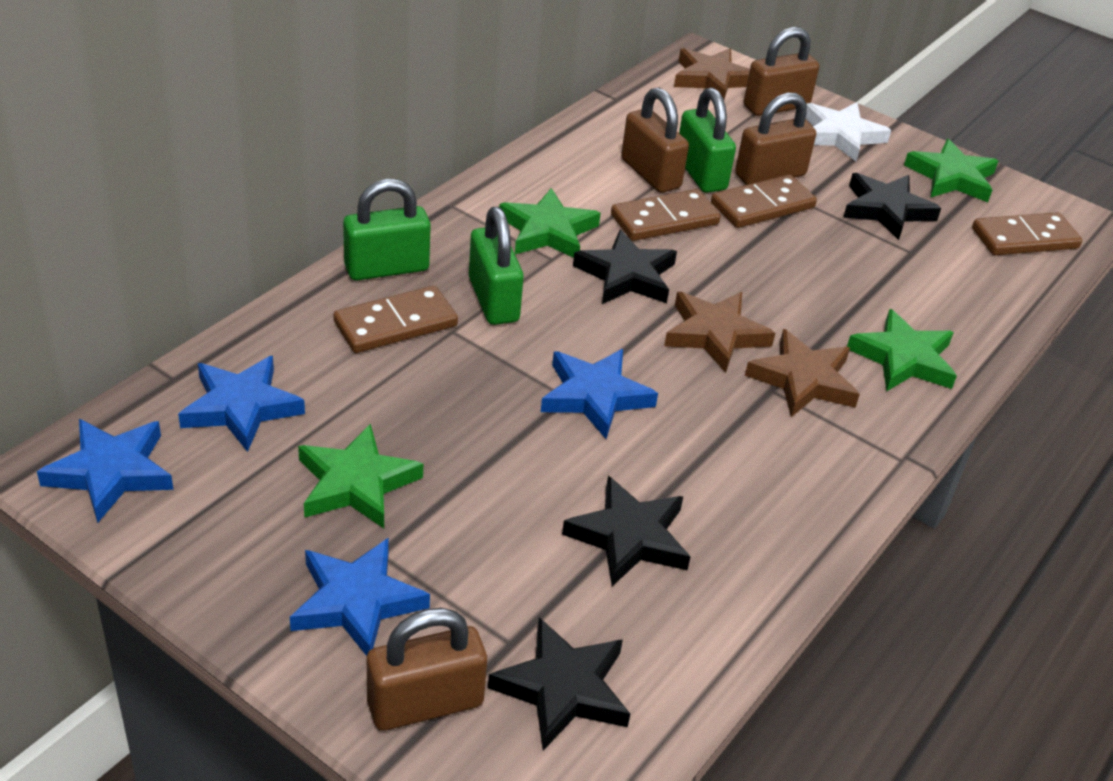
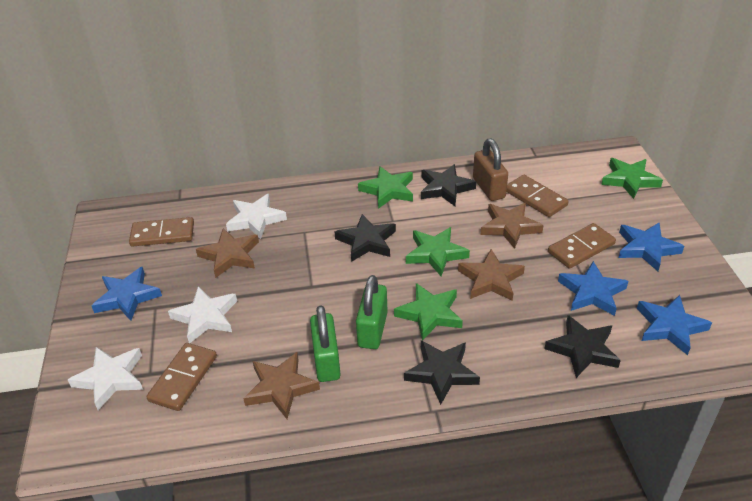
brown padlock: [367,608,487,731] [621,88,689,193] [735,93,816,185] [744,27,819,116] = 4 -> [473,138,508,201] = 1
brown star: [664,292,775,373] [674,48,750,100] [745,329,860,417] = 3 -> [196,229,259,278] [243,352,320,419] [458,249,525,301] [481,203,544,249] = 4
green padlock: [343,179,431,281] [469,207,524,325] [679,88,736,193] = 3 -> [310,305,341,382] [356,275,388,349] = 2
white star: [805,102,891,161] = 1 -> [68,347,143,410] [168,286,237,343] [226,194,287,239] = 3

